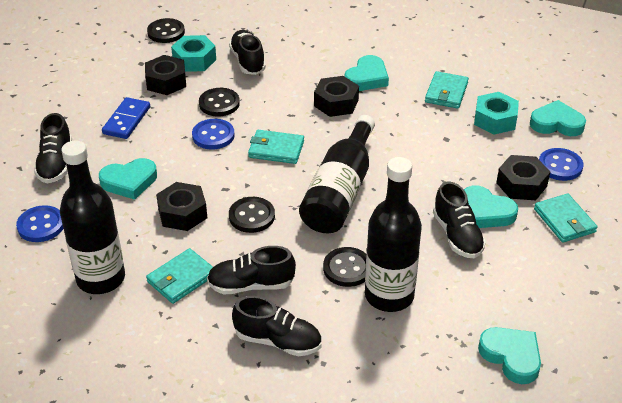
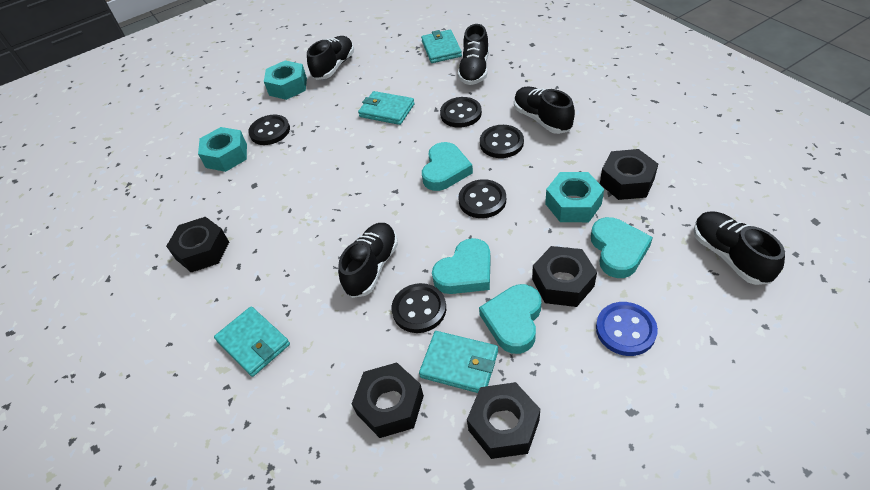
black bottle: [60,141,125,294] [299,115,375,233] [365,157,422,312] = 3 -> none = 0
black button: [147,18,185,43] [199,88,240,116] [229,197,275,233] [323,247,366,287] = 4 -> [248,115,290,145] [392,283,446,333] [440,97,482,128] [458,179,506,218] [480,125,524,158] = 5
black nut: [145,55,186,95] [156,182,207,231] [314,76,359,117] [496,155,550,200] = 4 -> [166,217,229,272] [352,363,424,438] [467,382,540,459] [532,246,597,307] [600,149,658,200] = 5
blue button: [16,205,63,242] [192,119,234,150] [539,148,584,181] = 3 -> [596,302,658,356] = 1
blue domino: [102,97,150,139] = 1 -> none = 0
turquoise heart: [99,158,157,200] [345,55,389,91] [464,185,518,228] [478,327,541,384] [530,100,586,136] = 5 -> [422,142,473,191] [432,238,491,294] [479,284,541,354] [591,217,653,278] = 4
turquoise nut: [171,35,216,72] [474,92,519,135] = 2 -> [198,127,247,172] [264,60,307,100] [545,172,604,222] = 3

